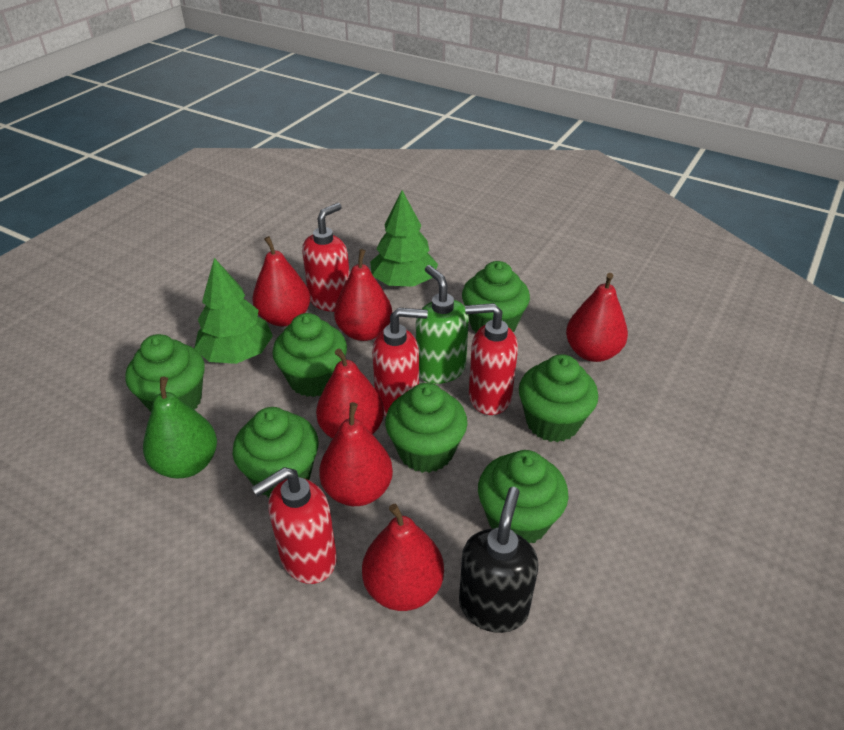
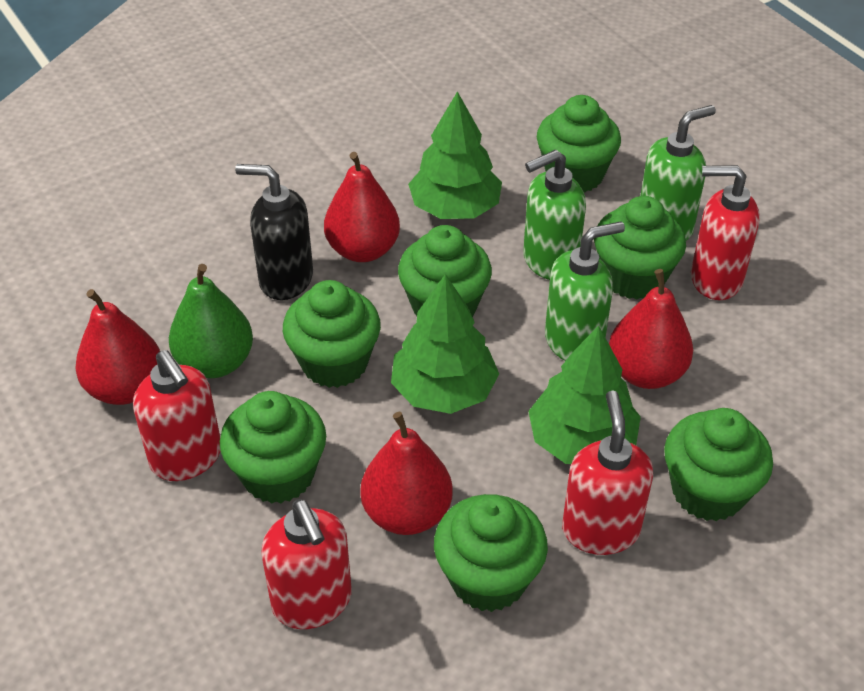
green soap dispenser: [416,265,469,384] = 1 -> [523,149,586,280] [545,221,625,361] [640,105,716,241] = 3
green tree: [194,258,273,364] [370,190,438,287] = 2 -> [391,274,499,414] [408,91,502,219] [528,325,641,464] = 3
red pear: [252,236,310,326] [316,348,384,439] [319,402,393,506] [334,249,392,341] [362,504,444,611] [566,273,628,362] = 6 -> [75,289,160,405] [324,152,400,262] [360,412,453,535] [609,269,693,389] = 4

